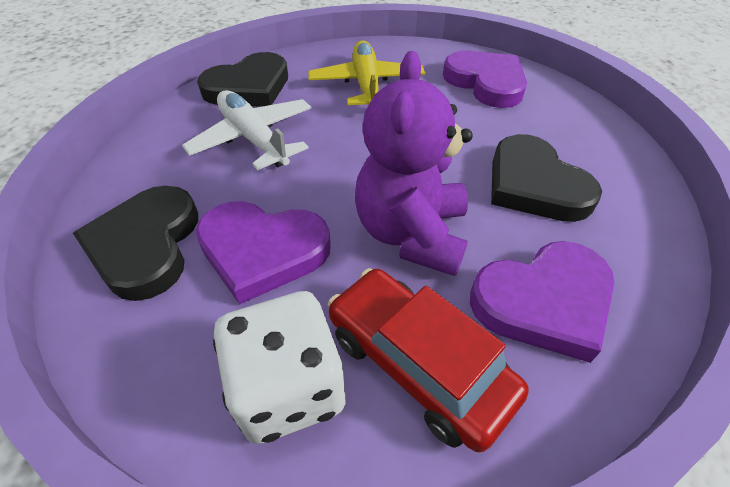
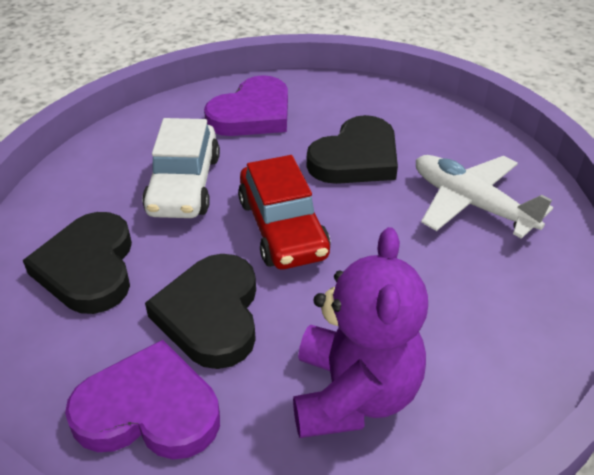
purple heart: [196,201,331,304] [443,51,527,108] [470,241,614,363] = 3 -> [65,340,220,460] [204,75,288,136] = 2
white car: none = 0 -> [142,118,220,218] = 1
white dice: [213,291,346,444] = 1 -> none = 0
yellow plane: [308,40,425,105] = 1 -> none = 0

